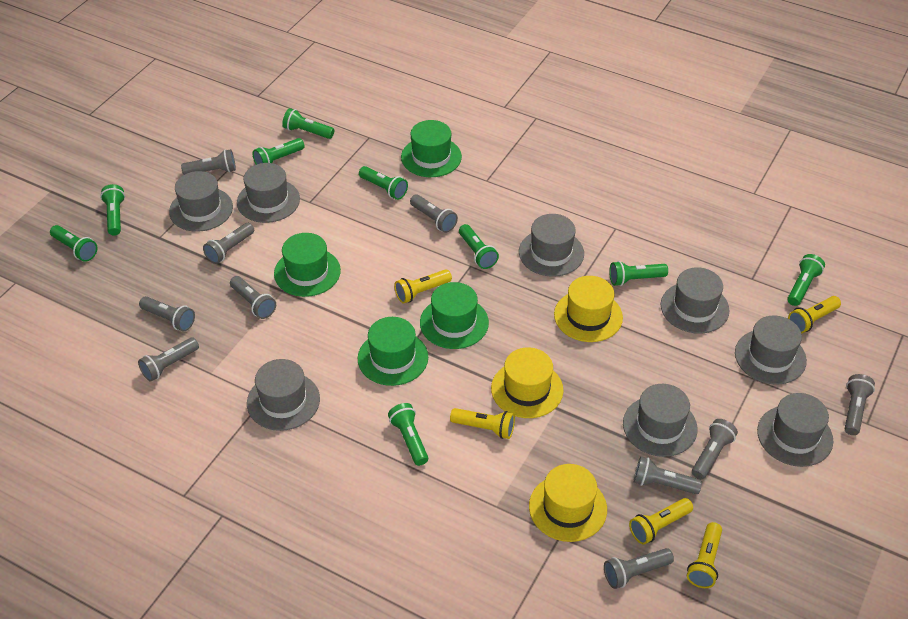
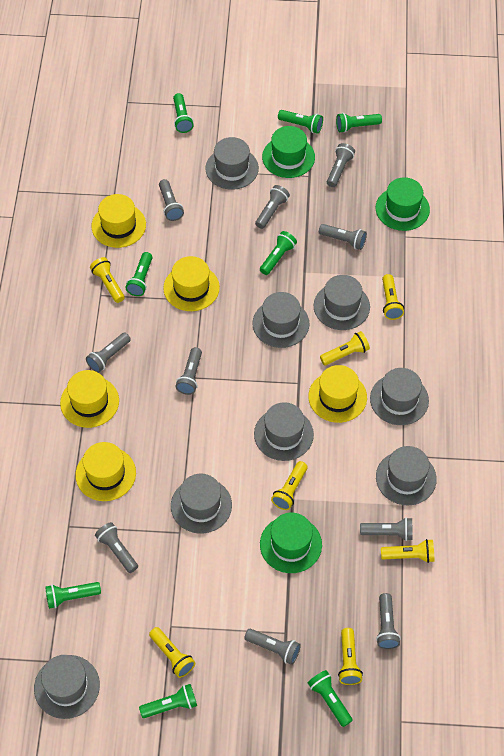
green flashlight: [50,225,97,262] [100,184,125,236] [253,138,304,165] [282,108,334,139] [359,166,408,200] [388,403,428,466] [459,224,499,269] [609,261,668,286] [787,254,825,306] = 9 -> [45,582,101,609] [125,252,152,296] [139,684,197,718] [173,93,194,133] [260,231,297,275] [278,110,323,134] [308,670,353,727] [336,113,382,133] = 8
green hat: [274,233,341,297] [358,317,428,386] [401,120,462,177] [420,282,489,349] = 4 -> [260,512,322,573] [262,126,315,178] [376,177,430,231] = 3
yellow flashlight: [394,269,452,304] [450,408,515,439] [629,498,693,545] [687,522,722,588] [788,296,841,333] = 5 -> [90,257,125,303] [149,627,195,678] [271,461,308,510] [320,331,370,365] [338,628,363,685] [381,539,434,563] [382,274,404,320] = 7
yellow hat: [491,347,563,418] [529,464,607,542] [554,276,623,342] = 3 -> [60,370,119,428] [75,442,136,501] [91,194,146,248] [163,256,220,311] [308,365,367,423] = 5

